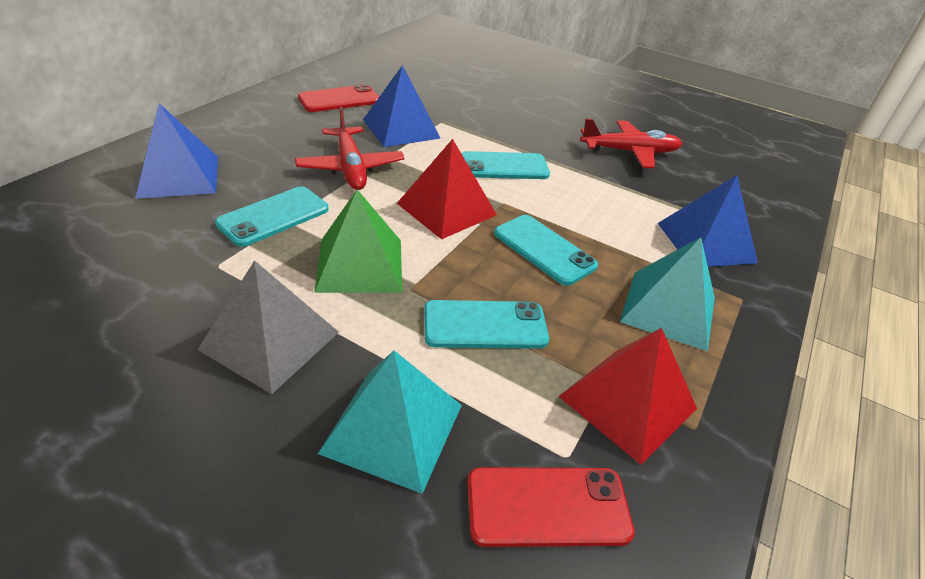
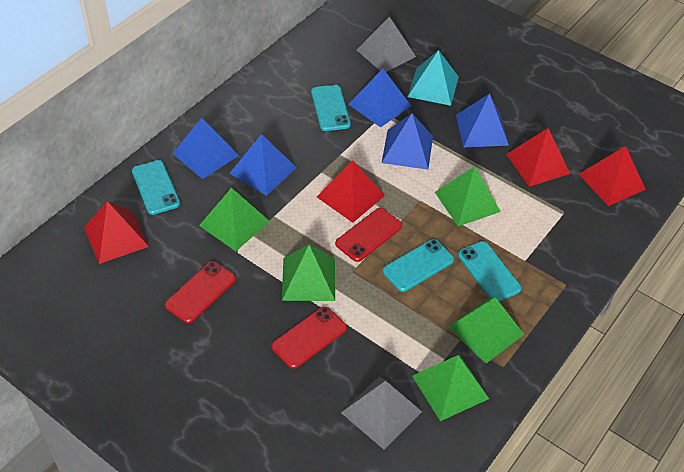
blue pyramid: [135,103,218,199] [363,65,441,147] [658,175,758,267] = 3 -> [172,118,239,179] [229,134,297,196] [348,69,411,128] [382,113,433,170] [456,94,509,147] = 5
green pyramid: [314,189,402,293] = 1 -> [199,188,270,251] [282,245,335,301] [412,355,489,421] [435,166,501,226] [448,297,524,363] = 5
grey pyramid: [197,260,339,394] = 1 -> [341,377,422,450] [357,17,416,72] = 2
red phone: [298,84,379,112] [467,467,635,547] = 2 -> [165,261,236,323] [272,306,347,369] [335,208,402,262] = 3
red plane: [295,107,405,190] [580,118,682,168] = 2 -> none = 0
red pyramid: [397,139,497,239] [558,328,697,465] = 2 -> [84,201,149,264] [317,161,385,223] [506,128,570,187] [579,146,646,206] = 4
turquoise pyramid: [318,350,462,494] [620,237,715,351] = 2 -> [408,50,459,106] = 1

